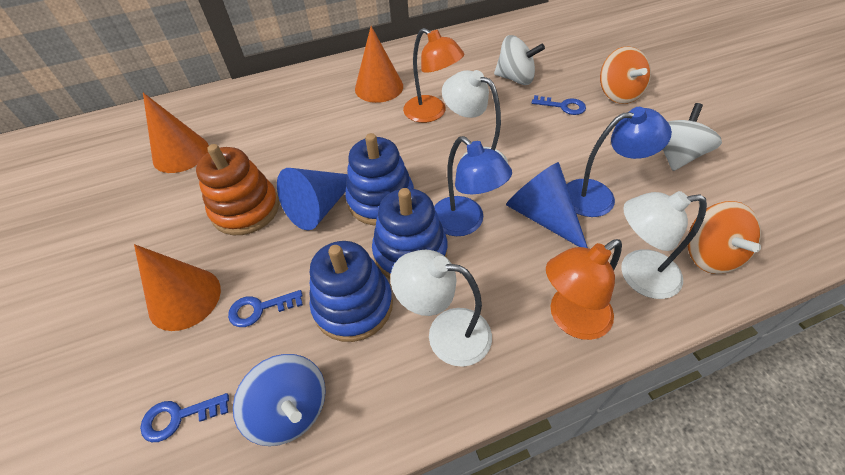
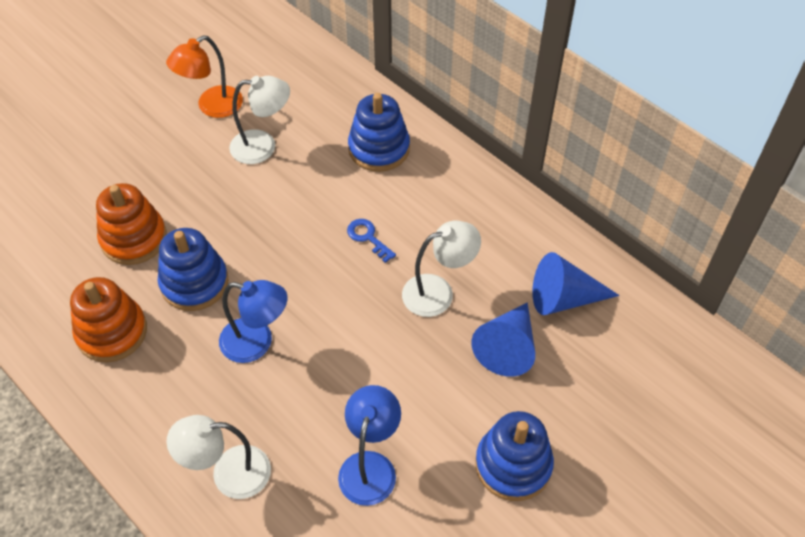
blue key: [140,393,229,442] [228,290,303,327] [532,95,586,115] = 3 -> [347,219,396,263] = 1
blue spinning top: [233,354,326,446] = 1 -> none = 0
orange cone: [134,244,221,331] [143,93,209,173] [355,26,403,103] = 3 -> none = 0
orange lamp: [403,28,464,123] [546,239,622,340] = 2 -> [166,35,243,118] = 1
orange spinning top: [600,47,651,104] [688,201,761,274] = 2 -> none = 0
orange stacking toy: [196,144,279,235] = 1 -> [70,277,147,362] [96,183,167,265] = 2
white spinning top: [494,35,545,85] [663,103,722,171] = 2 -> none = 0

